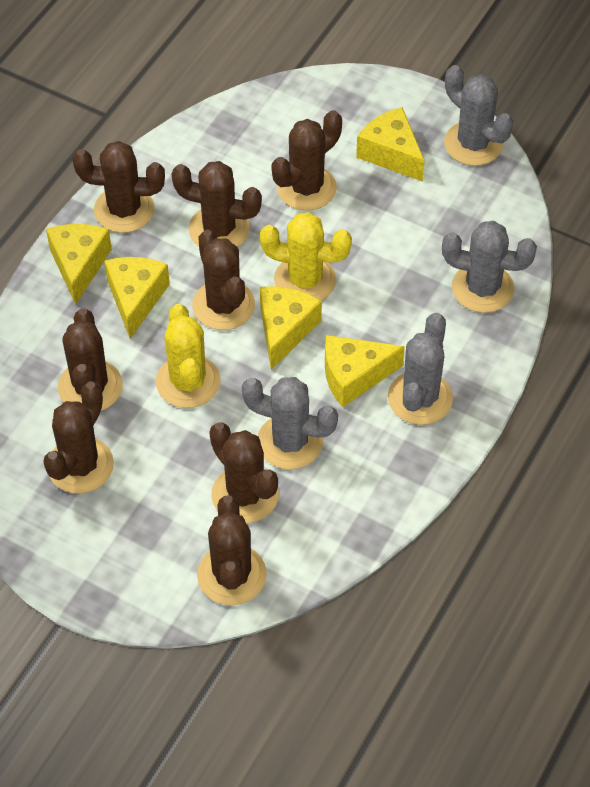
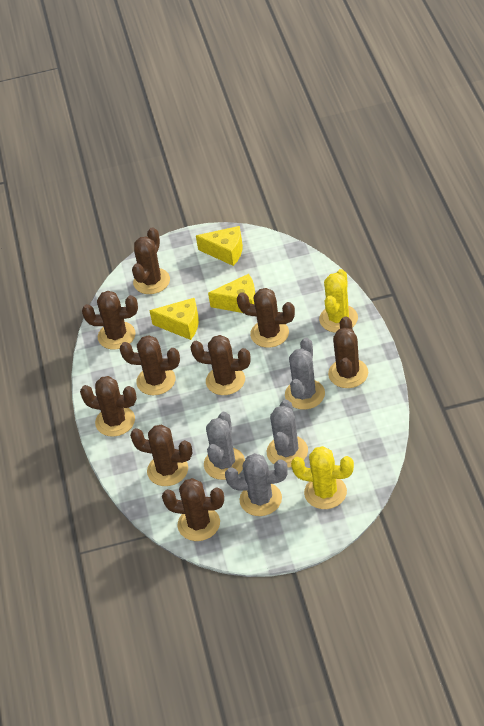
brown cactus: [43,381,114,494] [58,308,123,411] [73,141,165,233] [171,161,262,247] [192,230,255,330] [197,495,267,605] [209,422,279,523] [271,110,342,211] = 8 -> [80,376,137,437] [82,291,138,350] [120,335,180,395] [130,425,192,486] [132,227,170,294] [162,478,224,541] [190,335,251,395] [237,288,295,348] [328,316,368,388] = 9
yellow cheese: [46,224,112,304] [104,257,170,339] [260,286,322,369] [325,335,405,407] [356,107,425,182] = 5 -> [149,298,199,340] [196,226,243,266] [208,274,255,313] = 3

